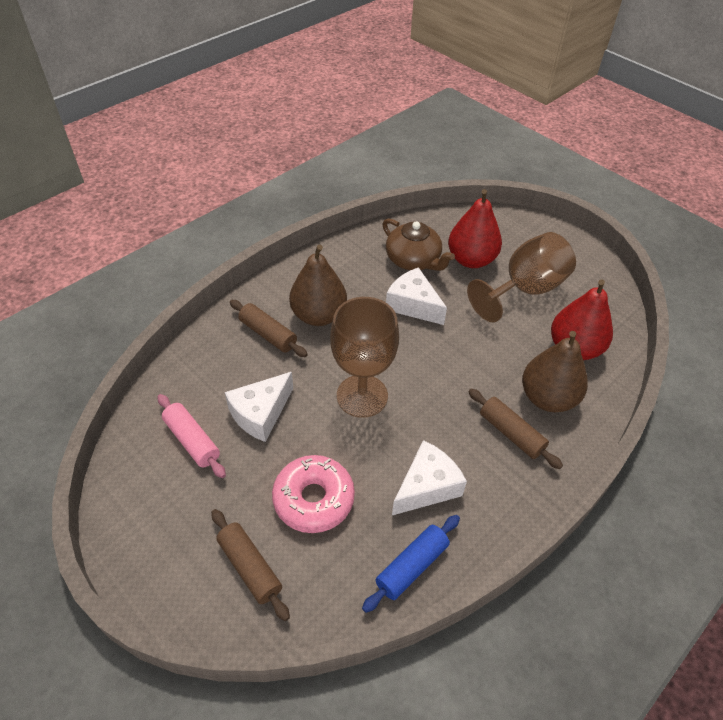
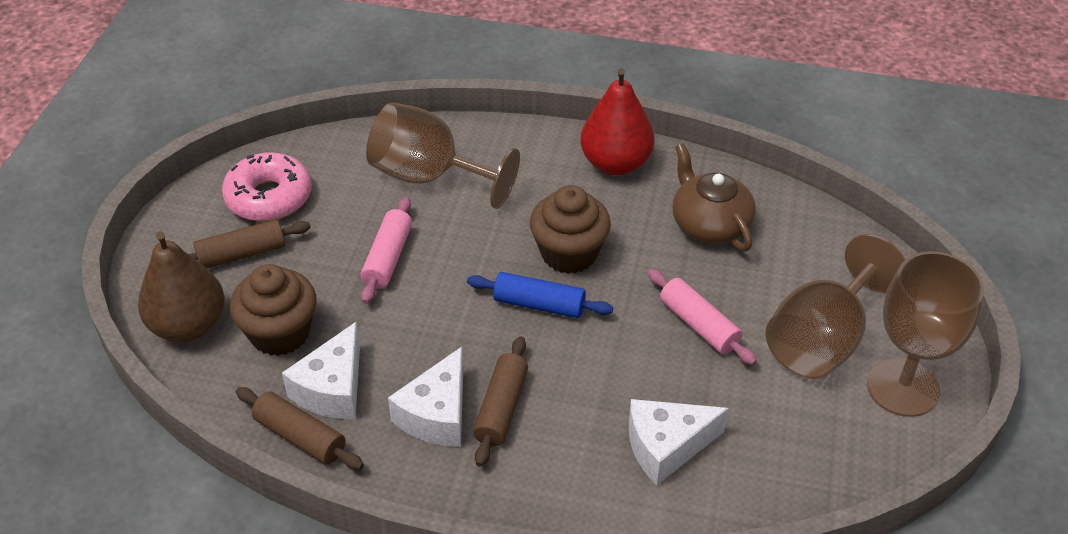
brown cupcake: none = 0 -> [230,264,317,356] [530,185,611,274] = 2
brown goblet: [330,297,399,418] [467,232,576,322] = 2 -> [366,103,520,209] [765,234,905,379] [867,251,984,417] = 3
brown pear: [289,245,347,326] [522,331,588,412] = 2 -> [138,231,225,342] = 1
pink rolling pin: [158,394,226,478] = 1 -> [360,197,412,304] [648,269,757,365] = 2
red pear: [448,189,502,268] [551,279,613,360] = 2 -> [580,68,655,175] = 1

